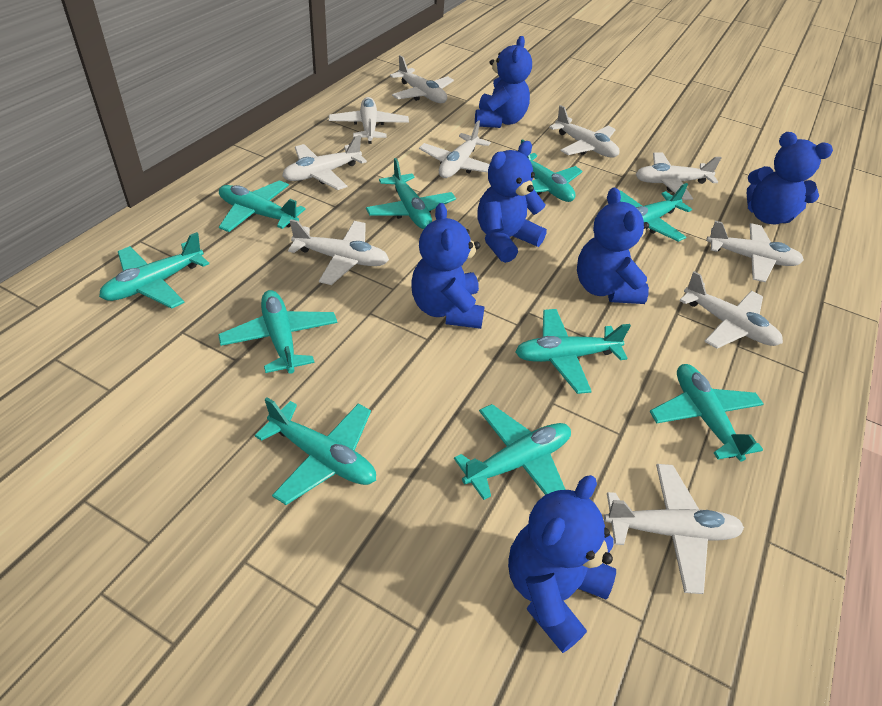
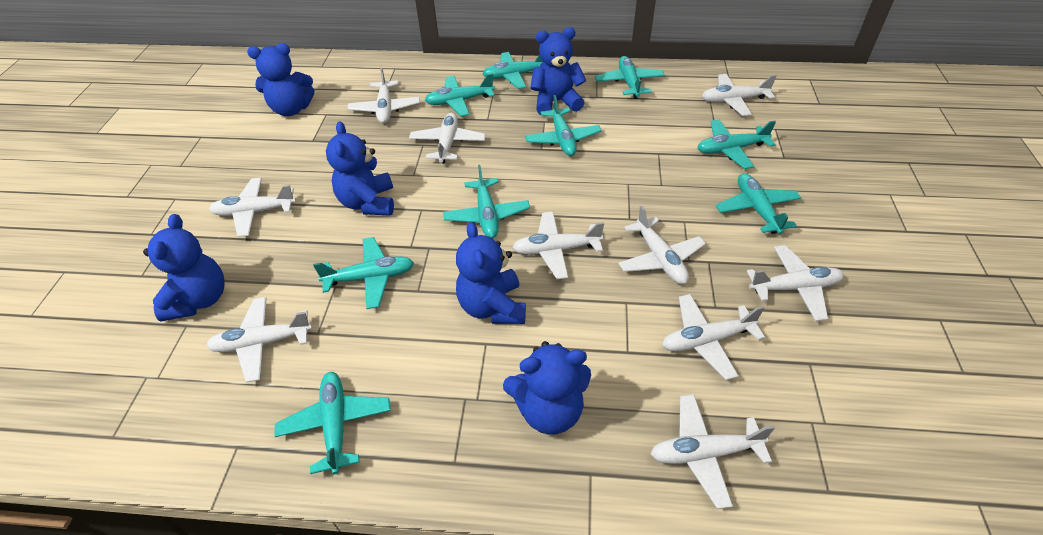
turquoise plane: [99,232,209,309] [218,290,337,374] [219,180,306,232] [255,397,376,505] [366,158,456,229] [454,404,571,500] [515,309,631,394] [521,139,582,202] [620,183,692,242] [649,364,764,461] = 10 -> [275,372,391,474] [313,237,414,309] [425,73,495,116] [443,165,530,238] [483,52,543,89] [525,95,602,156] [595,56,665,99] [697,120,776,169] [716,173,801,234] = 9

